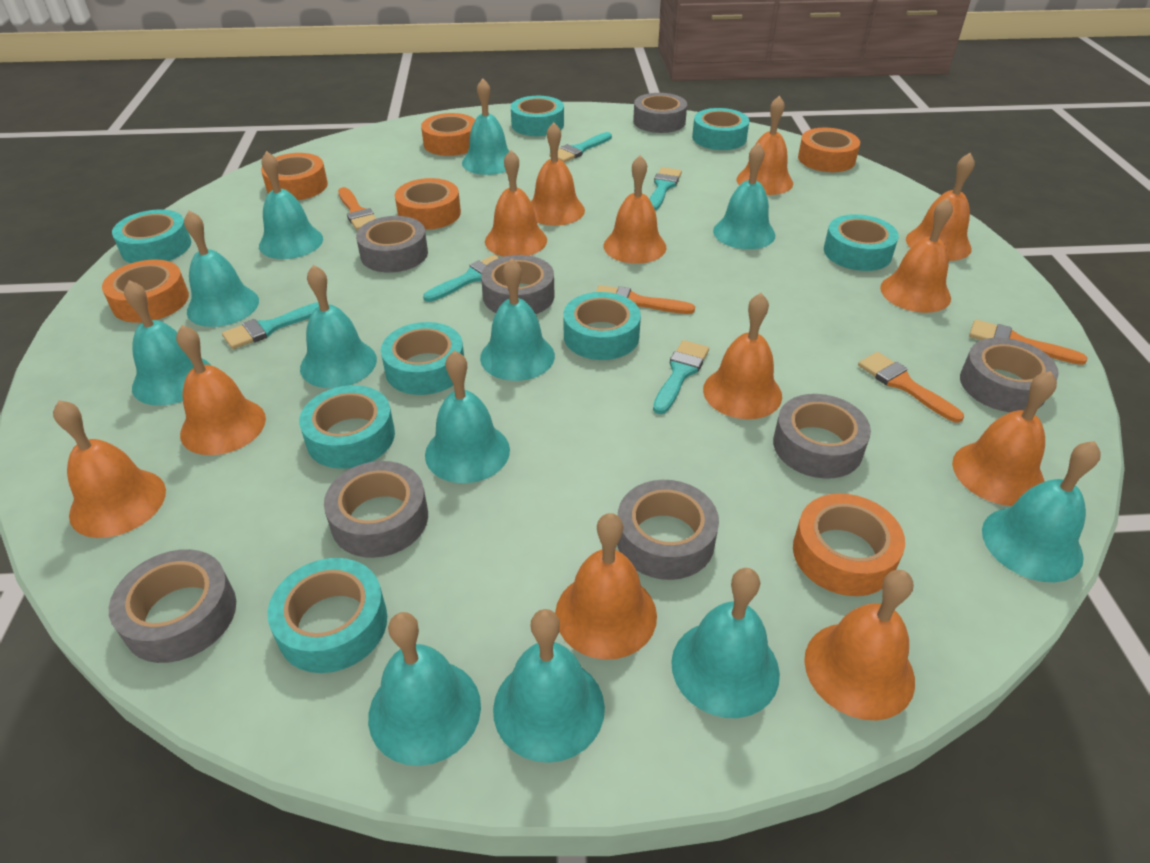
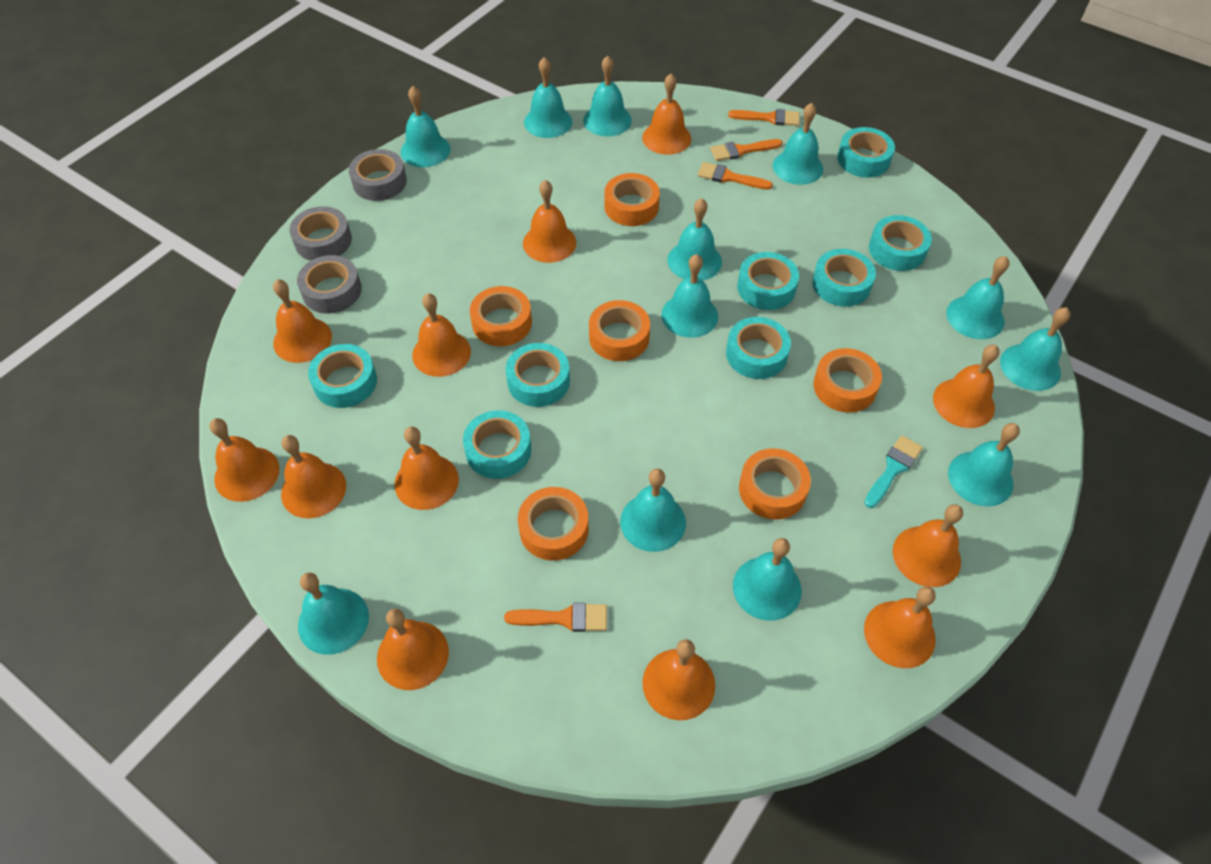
grey tape: [109,549,236,663] [324,461,428,558] [356,216,428,273] [481,255,555,314] [617,480,719,580] [633,93,687,133] [773,394,871,479] [960,338,1059,412] = 8 -> [290,206,352,261] [297,255,362,314] [349,149,407,201] = 3
turquoise brush: [222,302,319,349] [423,255,499,302] [549,132,612,162] [650,167,682,211] [653,340,709,414] = 5 -> [864,435,923,508] = 1

